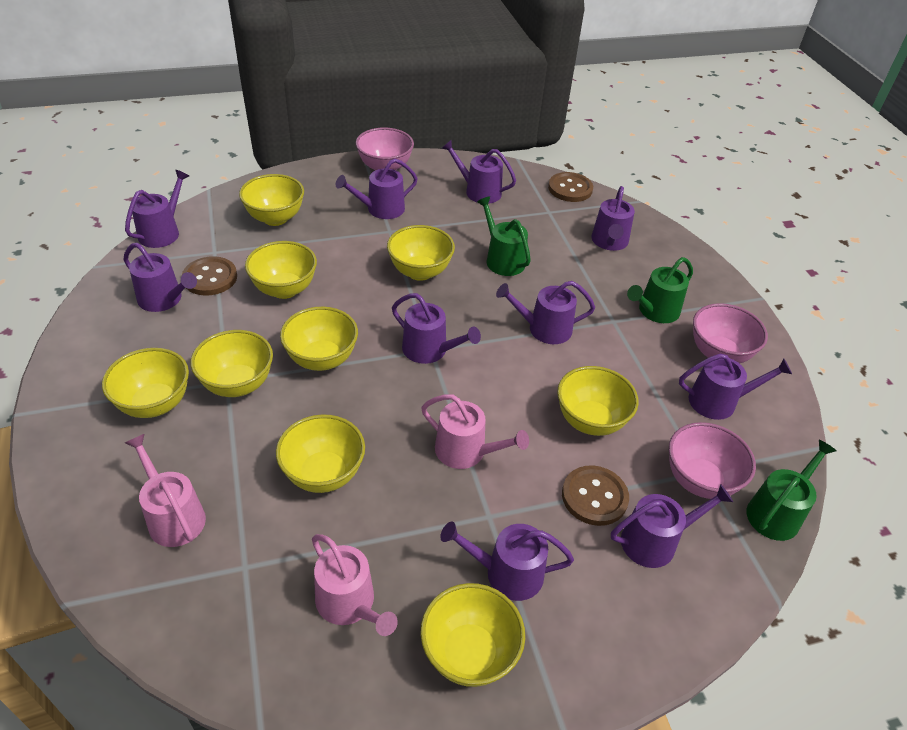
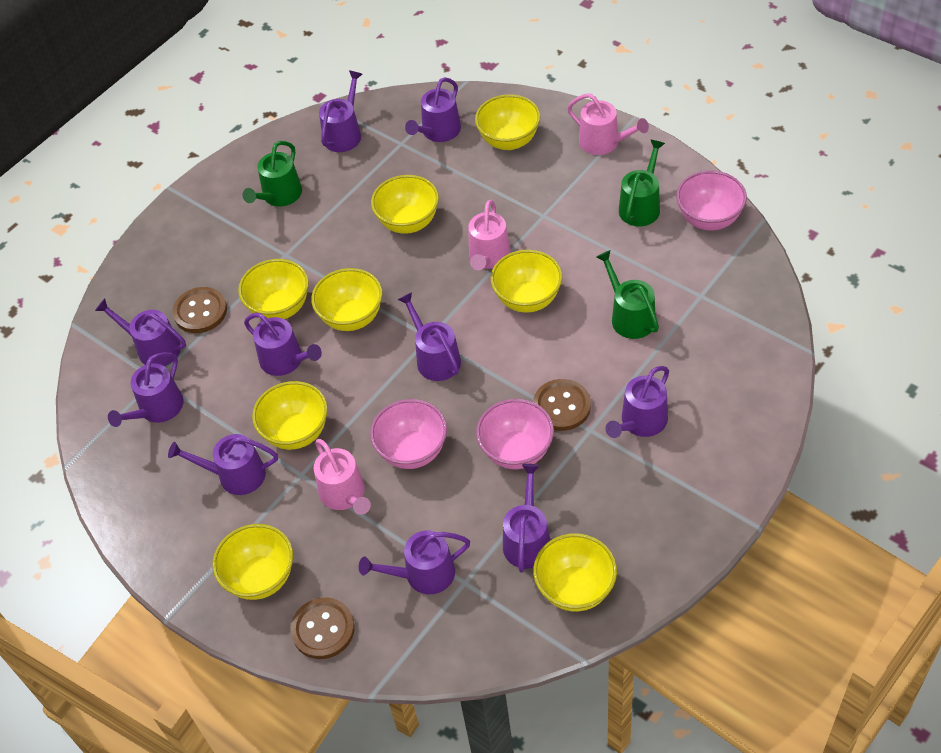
yellow bowl: [102,348,189,418] [191,330,273,397] [239,174,304,226] [245,241,317,299] [276,414,365,493] [280,307,358,371] [387,225,455,281] [420,583,525,687] [557,366,639,436] = 9 -> [213,524,293,600] [238,259,309,319] [252,381,328,450] [311,268,383,331] [371,175,439,234] [475,94,540,150] [491,250,562,313] [533,533,617,611] = 8

